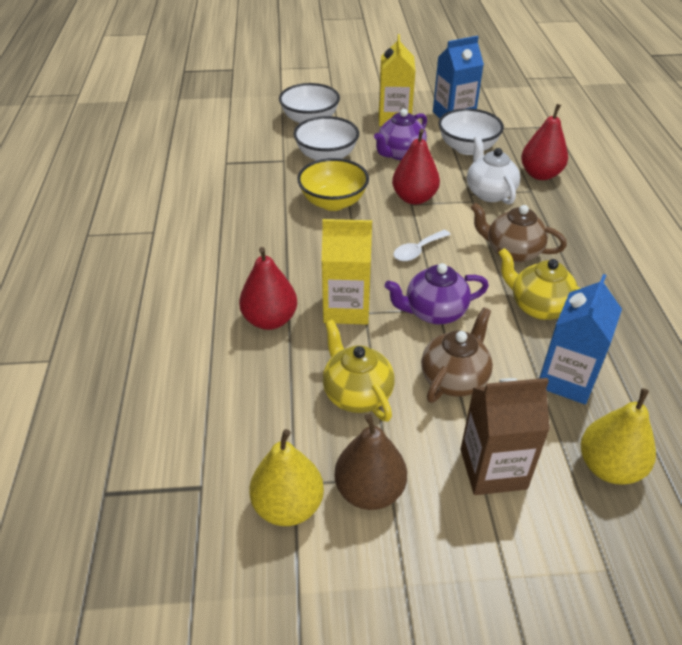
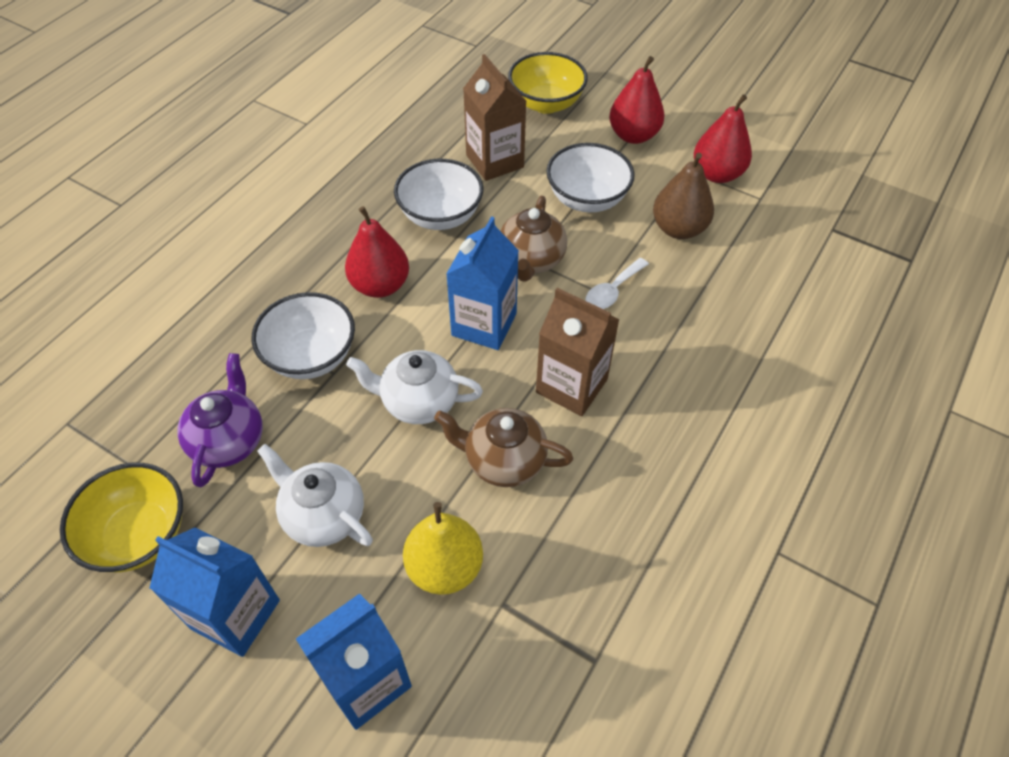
blue carton: [433,36,484,118] [539,274,622,404] = 2 -> [150,528,280,657] [296,593,412,730] [446,216,519,350] = 3
brown carton: [460,378,550,495] = 1 -> [463,54,526,181] [536,288,620,416] = 2
purple teapot: [374,109,427,160] [385,263,489,324] = 2 -> [177,353,263,487] = 1
white teapot: [467,136,520,205] = 1 -> [257,444,373,547] [346,350,483,424] = 2
yellow bowl: [297,158,369,211] = 1 -> [60,463,183,572] [508,52,588,114] = 2
yellow carton: [322,219,372,325] [379,34,416,126] = 2 -> none = 0
yellow pear: [249,429,324,526] [581,388,656,484] = 2 -> [403,502,483,595] = 1
yellow teapot: [323,320,395,422] [498,248,581,320] = 2 -> none = 0

